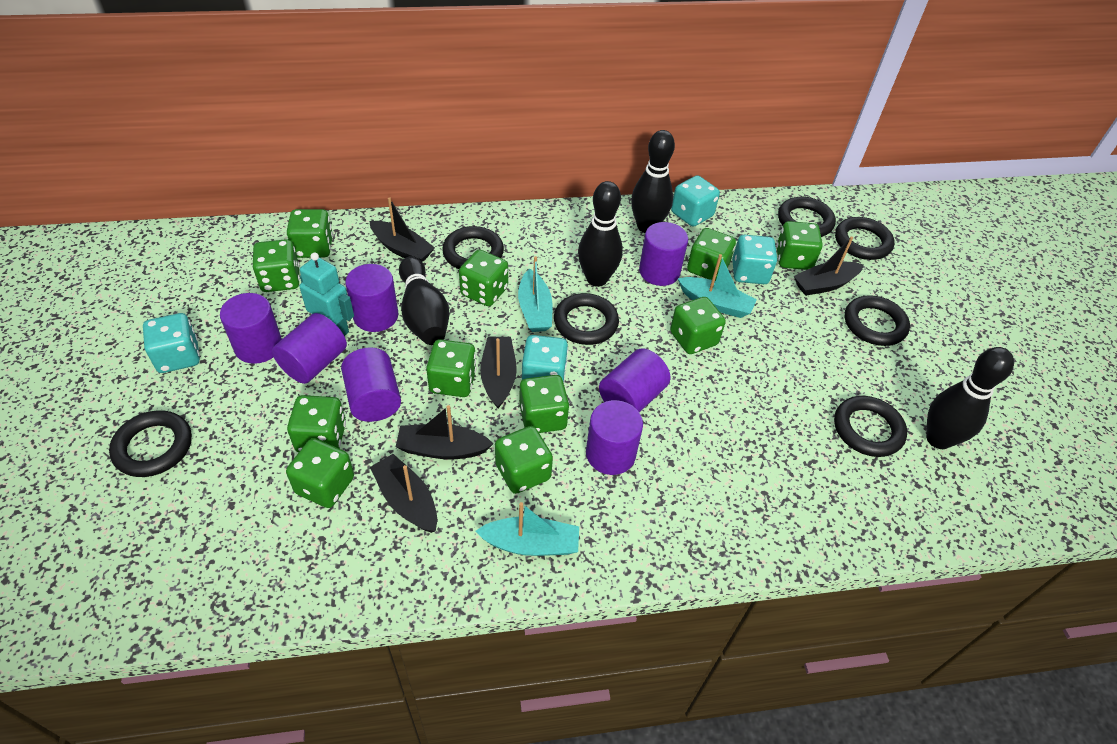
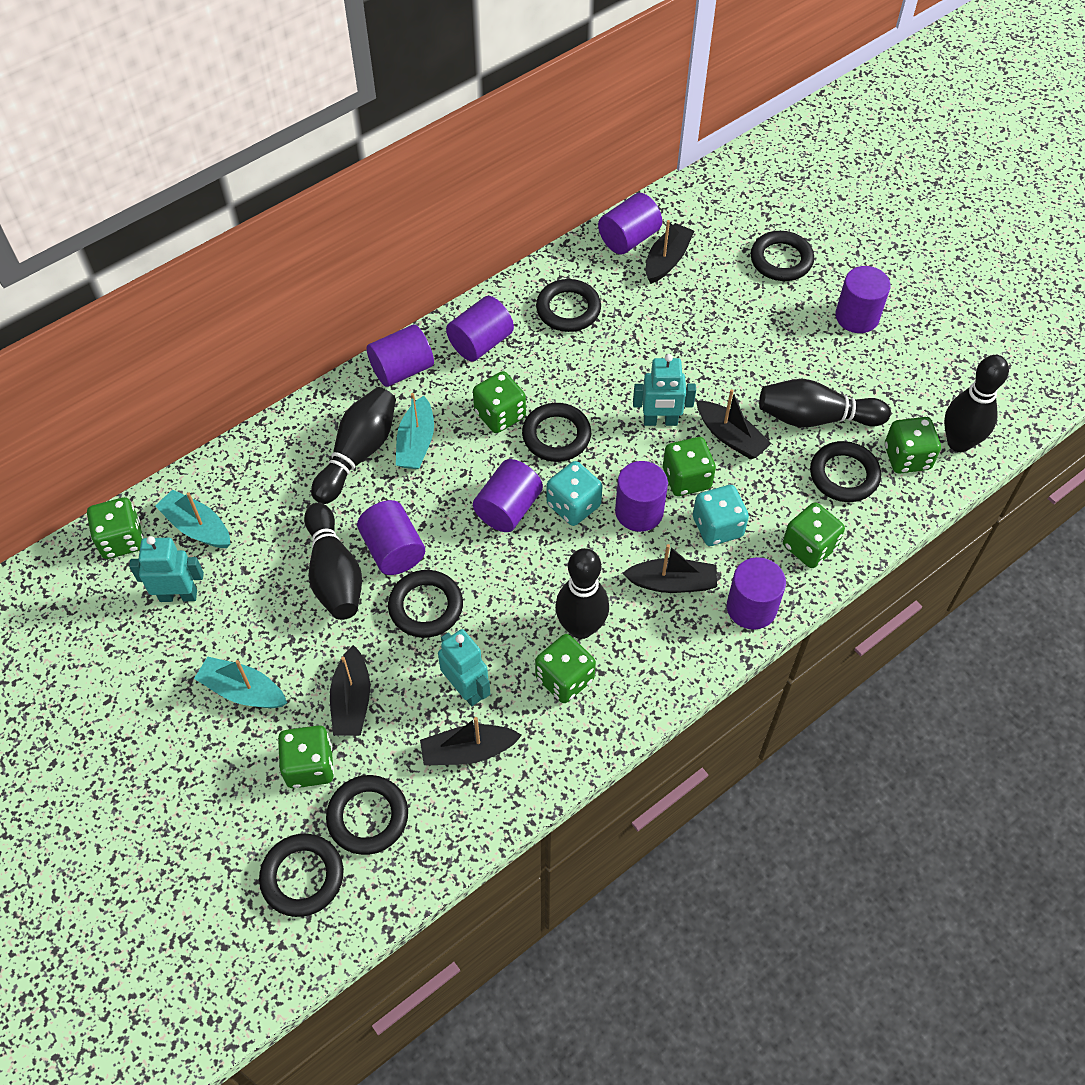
black bowling pin: [399,256,449,345] [578,181,623,287] [631,130,675,233] [926,347,1014,449] = 4 -> [304,503,362,620] [311,387,396,504] [555,548,609,639] [759,379,891,427] [944,355,1009,452] = 5
green dice: [252,239,300,292] [286,438,354,508] [287,209,333,258] [287,395,346,452] [426,339,476,397] [459,250,508,306] [495,426,553,494] [519,375,569,433] [670,297,726,354] [687,228,736,281] [776,221,823,270] = 11 -> [87,497,143,559] [278,725,334,788] [473,371,526,433] [535,634,596,703] [663,437,716,496] [783,502,845,568] [885,417,941,474] = 7
purple cylinder: [220,293,282,364] [272,313,347,384] [341,347,401,422] [345,264,398,332] [586,400,643,475] [599,349,670,412] [639,222,688,286] = 7 -> [357,500,425,575] [367,324,434,387] [446,296,514,362] [473,459,543,532] [598,193,662,254] [615,461,668,532] [727,557,786,630] [835,266,891,333] = 8
turquoise dice: [143,313,200,373] [522,335,568,382] [671,175,720,227] [732,235,777,284] = 4 -> [547,461,603,526] [693,485,749,546] = 2
turquoise robot: [299,252,354,336] = 1 -> [129,536,204,602] [438,629,490,706] [633,354,696,426] = 3

